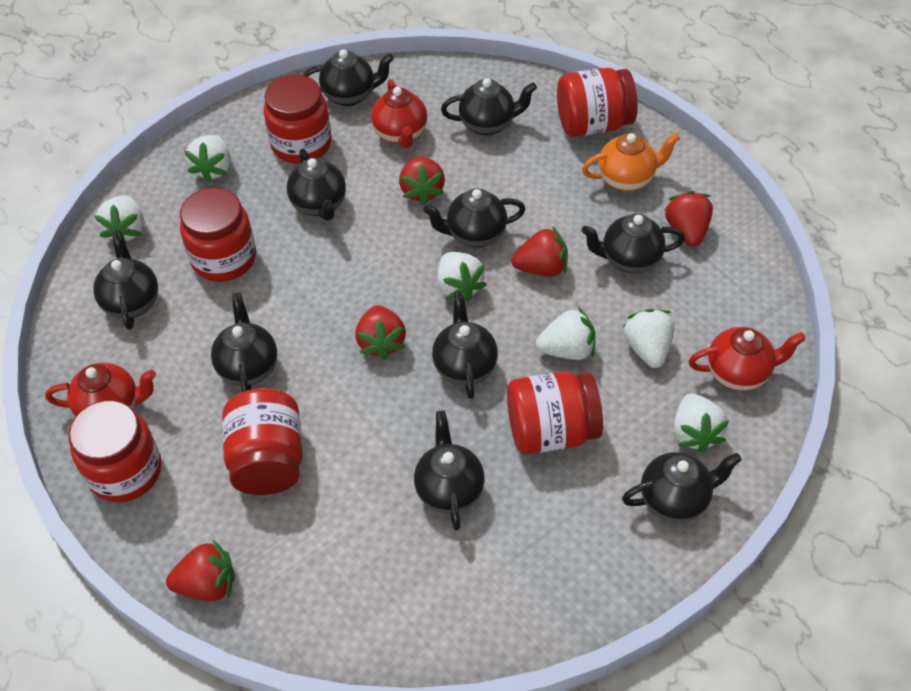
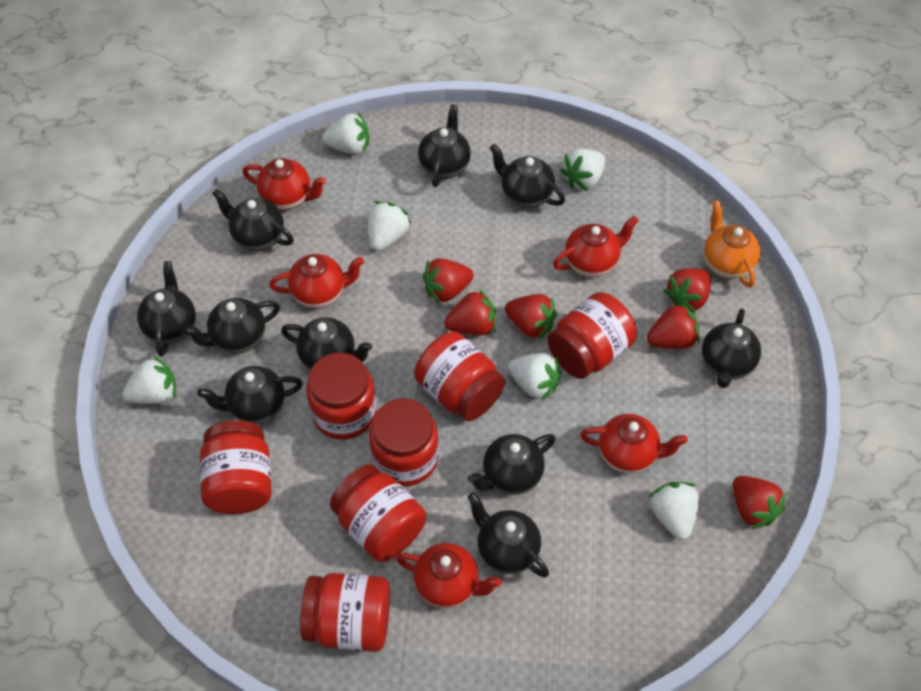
red jar: [68,400,162,502] [180,188,256,282] [222,388,303,495] [263,75,332,164] [507,371,603,454] [557,68,638,137] = 6 -> [200,420,272,514] [300,573,390,652] [306,353,376,440] [330,464,426,562] [369,398,439,486] [414,332,505,422] [547,292,637,379] = 7
red strawberry: [166,540,235,601] [355,305,406,360] [399,156,445,205] [511,226,568,277] [665,191,713,247] = 5 -> [423,258,474,304] [444,289,496,335] [505,294,557,341] [647,302,700,349] [664,268,711,313] [732,476,786,529] = 6
red teapot: [45,363,156,417] [371,79,427,148] [689,327,806,391] = 3 -> [242,158,326,210] [269,254,364,308] [396,543,502,608] [553,216,639,277] [580,414,688,474] = 5

